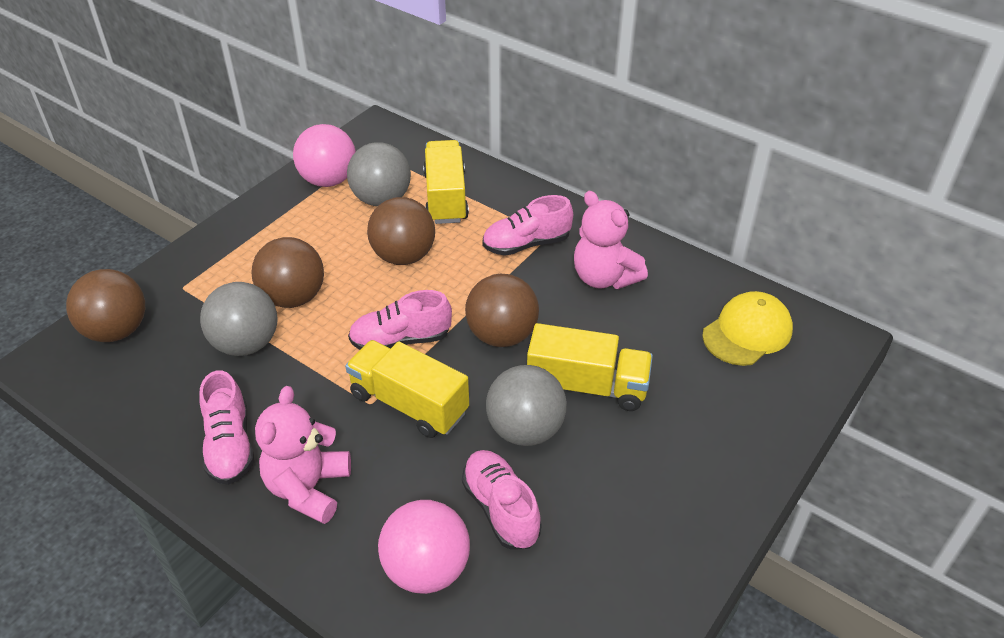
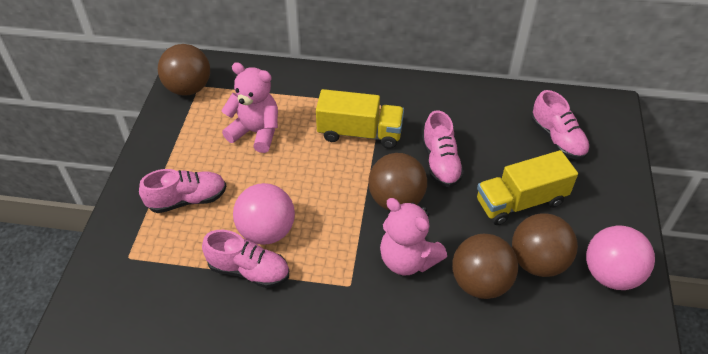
grey ball: [200,282,277,356] [347,142,411,206] [486,365,567,446] = 3 -> none = 0
yellow cap: [702,291,793,366] = 1 -> none = 0
yellow truck: [345,340,469,438] [423,140,469,224] [527,323,653,411] = 3 -> [316,89,404,149] [477,150,578,225] = 2

